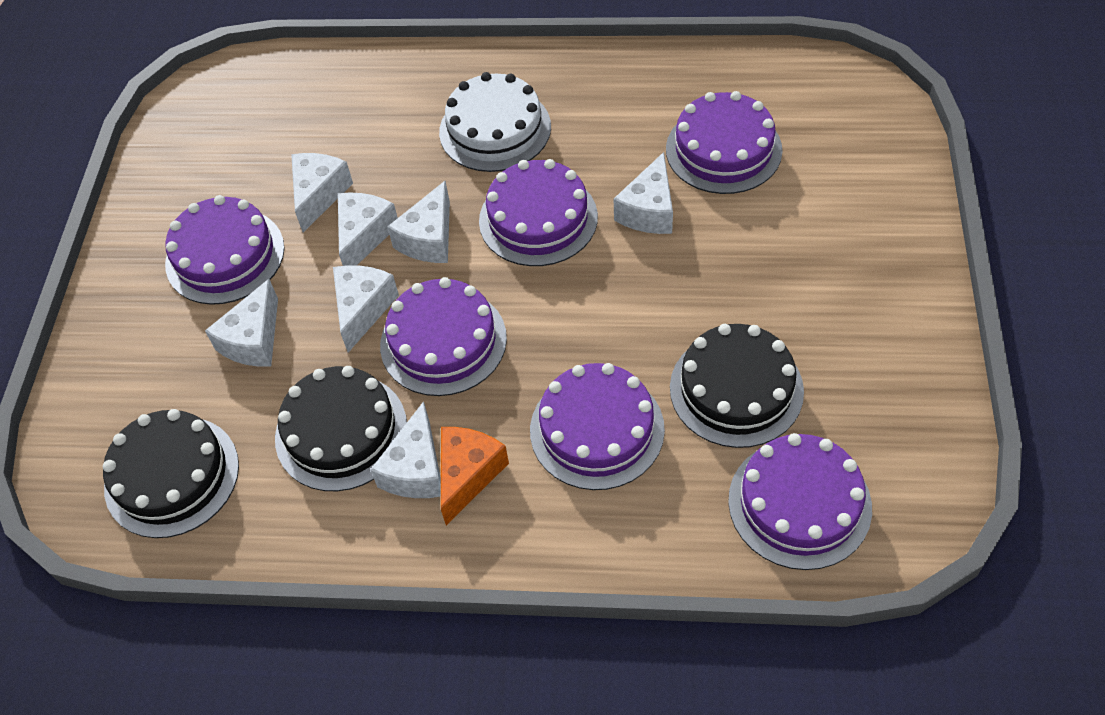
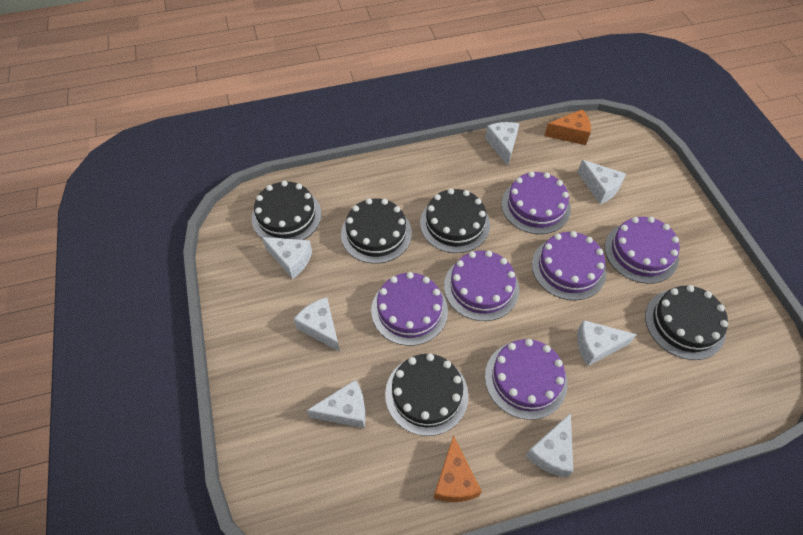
black cake: [103,409,239,538] [275,366,407,491] [670,324,804,448] = 3 -> [252,181,322,240] [341,198,412,264] [385,353,469,436] [420,188,490,253] [645,285,728,360] = 5
orange cheese: [441,427,509,525] = 1 -> [434,435,482,502] [544,109,591,145] = 2
white cake: [439,72,551,172] = 1 -> none = 0

